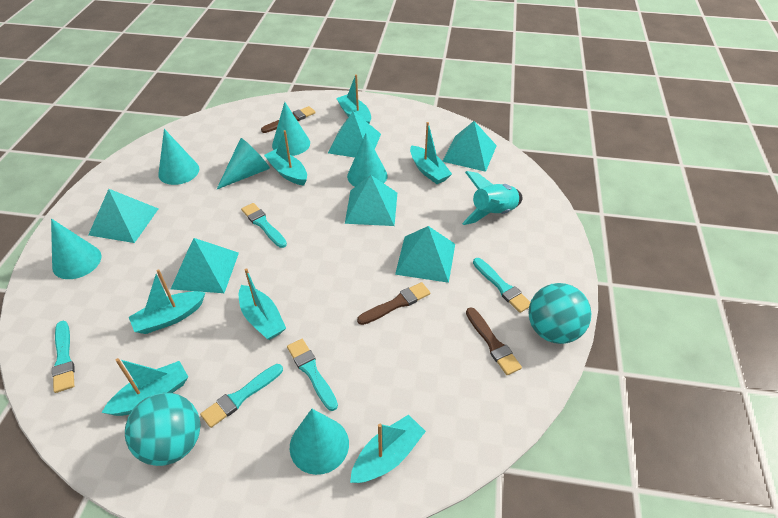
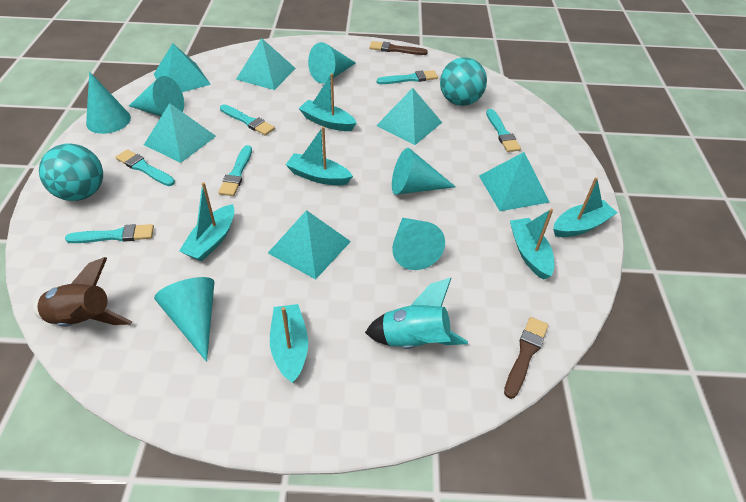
brown brush: [261,106,316,133] [357,282,430,325] [466,307,522,375] = 3 -> [369,41,428,55] [504,317,548,399] = 2
brown rocket: none = 0 -> [33,257,132,327] = 1
turquoise boat: [102,358,188,416] [129,269,206,334] [239,268,286,340] [264,130,307,186] [336,74,371,123] [350,415,426,483] [410,122,452,184] = 7 -> [179,182,235,261] [270,304,308,383] [285,126,353,185] [299,73,357,131] [510,209,554,280] [553,177,617,237] = 6
turquoise brush: [52,321,75,393] [200,364,283,428] [241,203,287,248] [287,339,338,411] [473,258,530,313] = 5 -> [65,224,154,243] [116,149,175,186] [218,145,252,196] [220,104,275,136] [377,70,438,84] [486,109,521,152] = 6

